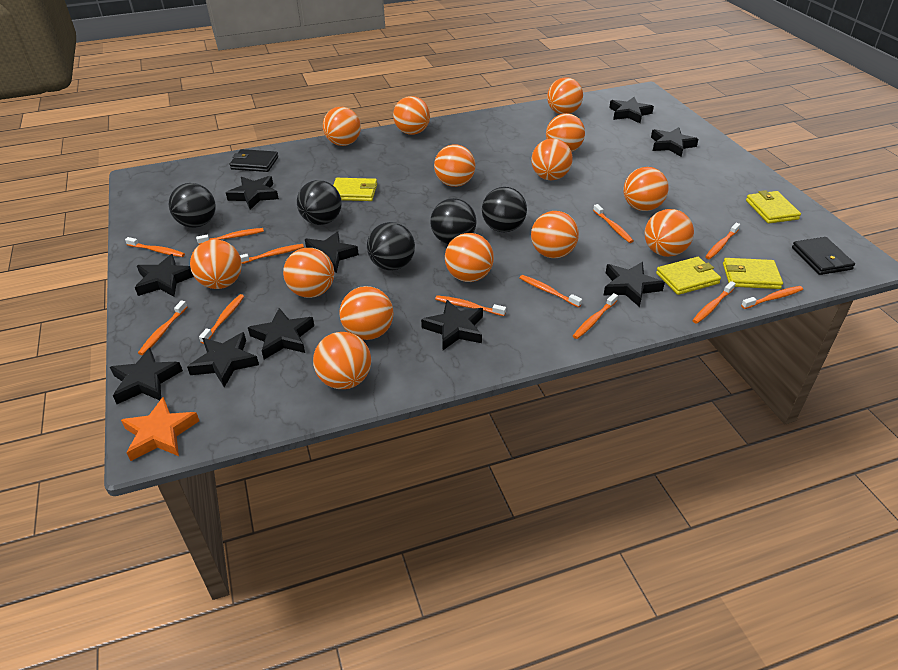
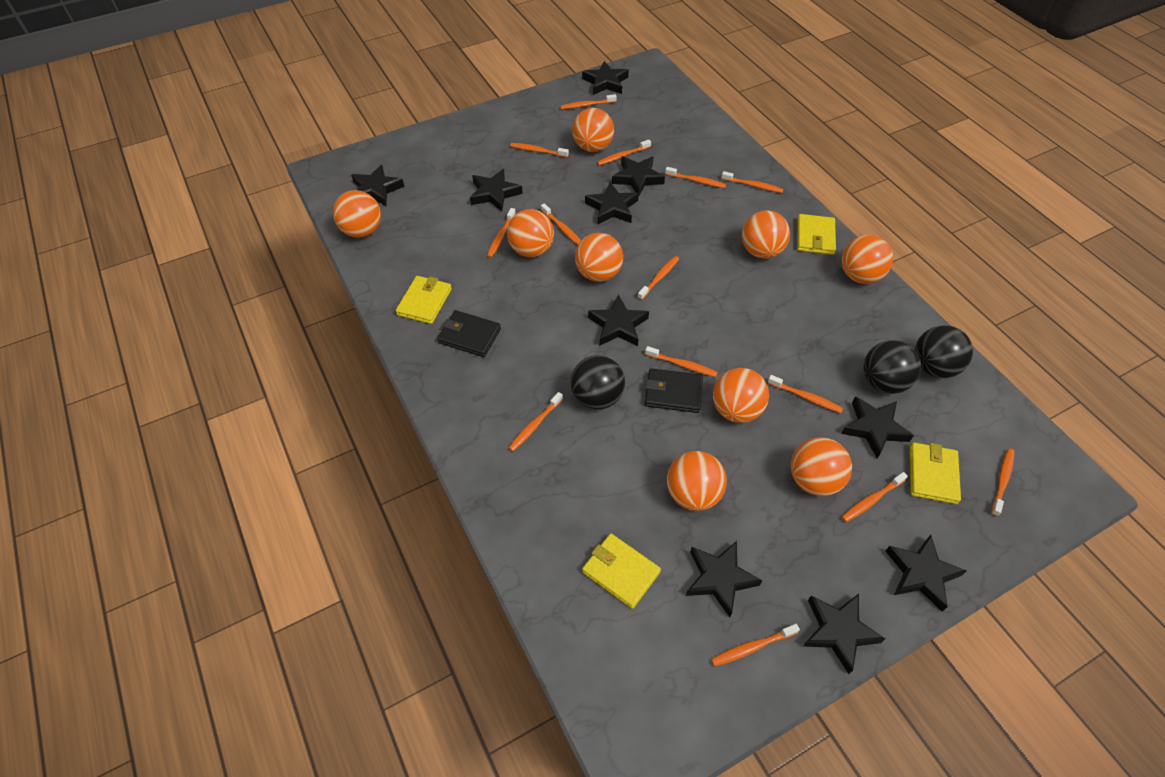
black ball: [169,183,216,228] [297,180,342,225] [367,222,415,270] [430,198,476,244] [482,187,527,232] = 5 -> [571,355,625,410] [863,340,921,394] [915,325,973,378] = 3
orange ball: [190,240,242,289] [283,248,334,298] [313,332,371,389] [323,107,361,146] [339,286,394,340] [393,96,430,135] [434,144,475,187] [445,233,494,282] [531,138,573,180] [531,211,579,258] [546,113,585,152] [547,78,583,114] [623,167,669,211] [645,209,694,257] = 14 -> [333,190,381,238] [507,209,554,257] [572,108,614,152] [575,233,623,282] [667,451,727,511] [713,368,769,423] [742,211,790,259] [791,437,852,496] [842,235,893,284] = 9
orange star: [121,397,199,461] = 1 -> none = 0
orange toothbrush: [125,237,185,257] [138,300,187,355] [196,228,264,245] [199,294,244,344] [240,244,304,264] [435,295,506,316] [520,275,582,308] [573,293,618,339] [593,204,634,243] [692,281,736,324] [705,223,740,259] [741,286,803,309] = 12 -> [487,208,516,258] [509,392,563,452] [510,143,569,157] [541,203,581,245] [560,94,617,109] [597,140,651,165] [638,256,679,300] [645,346,718,377] [665,167,726,188] [711,624,800,667] [722,171,783,193] [768,375,843,413] [841,472,908,522] [991,448,1015,516] = 14

